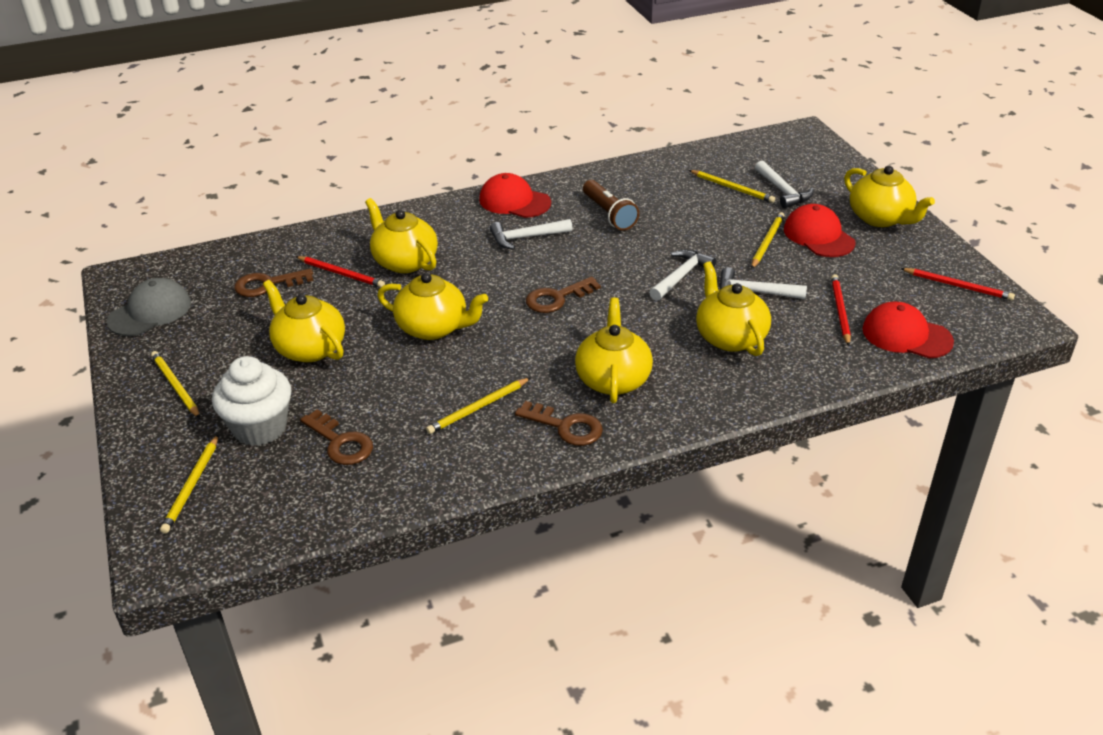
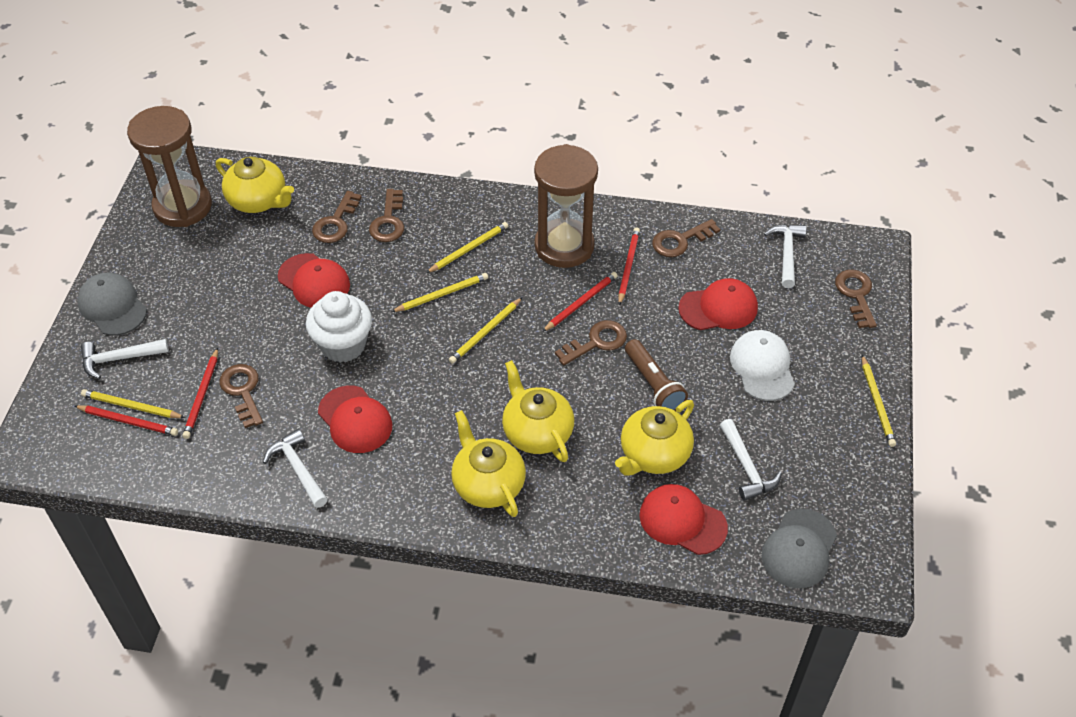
brown hourglass: none = 0 -> [127,106,212,227] [534,144,598,268] = 2
brown key: [234,268,313,297] [300,409,373,465] [515,401,603,446] [526,277,601,313] = 4 -> [220,364,263,428] [312,191,362,243] [369,189,404,242] [555,320,627,366] [652,219,720,257] [835,270,877,328] = 6
grey cap: [106,278,191,336] = 1 -> [77,273,147,336] [762,509,837,588] = 2
red cap: [479,173,551,218] [784,204,856,257] [862,302,954,359] = 3 -> [278,253,350,308] [318,385,392,453] [639,484,728,555] [678,278,758,330] = 4
red pencil: [295,256,385,288] [831,274,851,346] [900,268,1015,301] = 3 -> [75,405,178,436] [182,348,218,439] [542,272,618,332] [618,228,640,306] = 4
white cap: none = 0 -> [730,330,795,401] = 1
yellow teapot: [263,280,345,362] [365,198,438,273] [377,273,488,340] [575,298,653,403] [696,261,771,356] [844,166,935,227] = 6 -> [216,157,294,213] [451,410,526,517] [502,360,574,462] [615,400,694,476] = 4

